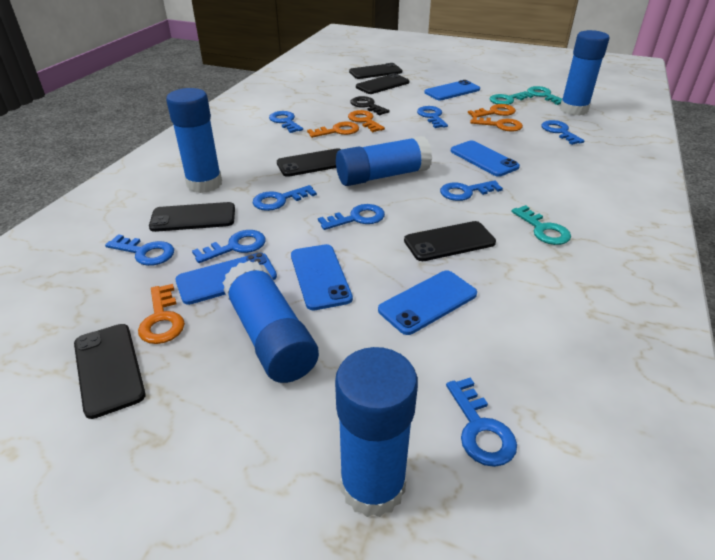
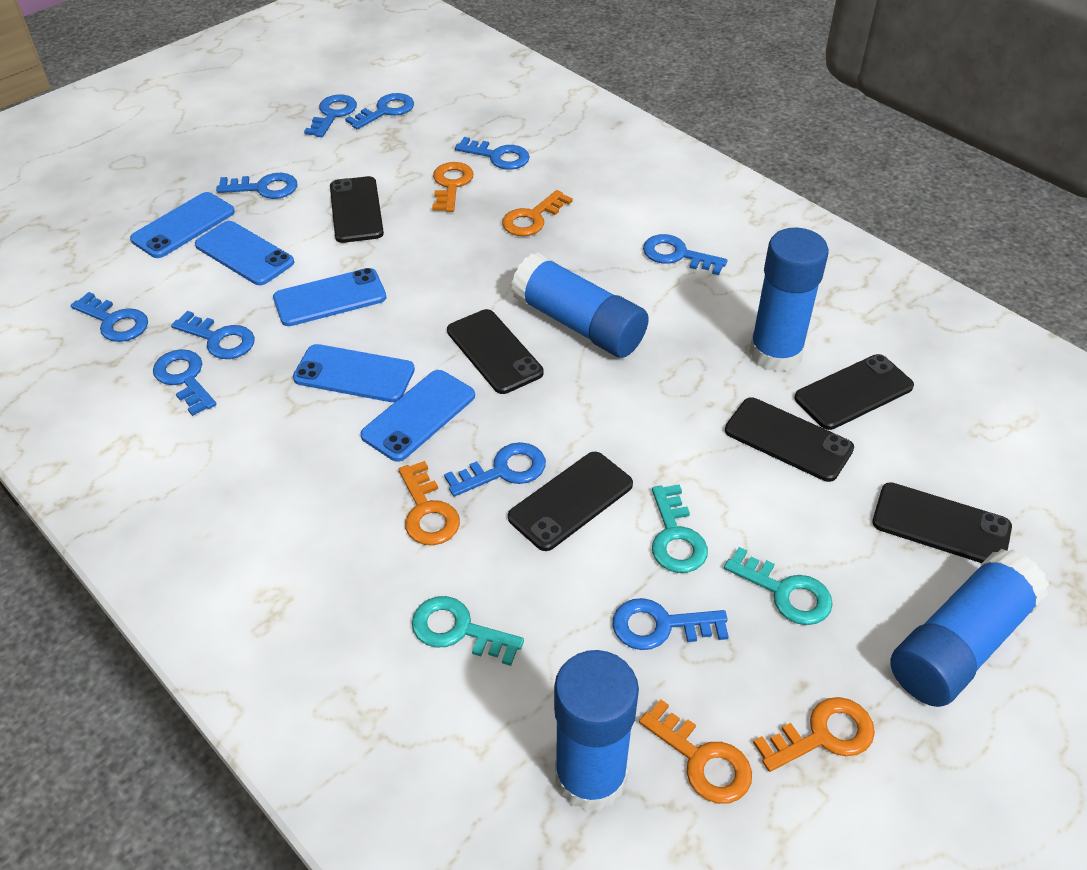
black key: [350,96,390,115] = 1 -> none = 0
blue glue stick: [166,88,222,193] [223,261,319,383] [335,347,418,517] [336,136,432,186] [560,30,609,116] = 5 -> [511,252,649,358] [554,650,639,811] [749,228,829,372] [890,549,1049,707] = 4
blue key: [105,234,174,266] [192,230,266,263] [253,185,317,211] [269,111,303,133] [318,204,385,230] [417,106,448,128] [440,180,503,201] [446,378,517,467] [541,120,585,145] = 9 -> [71,292,148,342] [153,349,217,416] [171,311,255,359] [216,173,298,199] [304,95,357,137] [345,93,414,129] [444,442,546,497] [455,137,530,170] [613,598,729,650] [643,234,727,275] = 10

